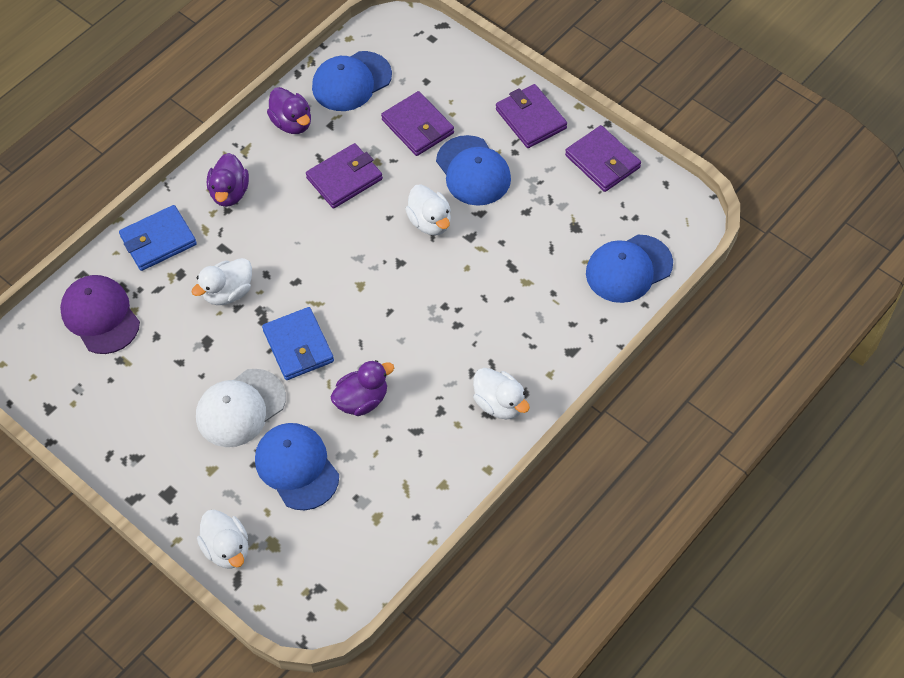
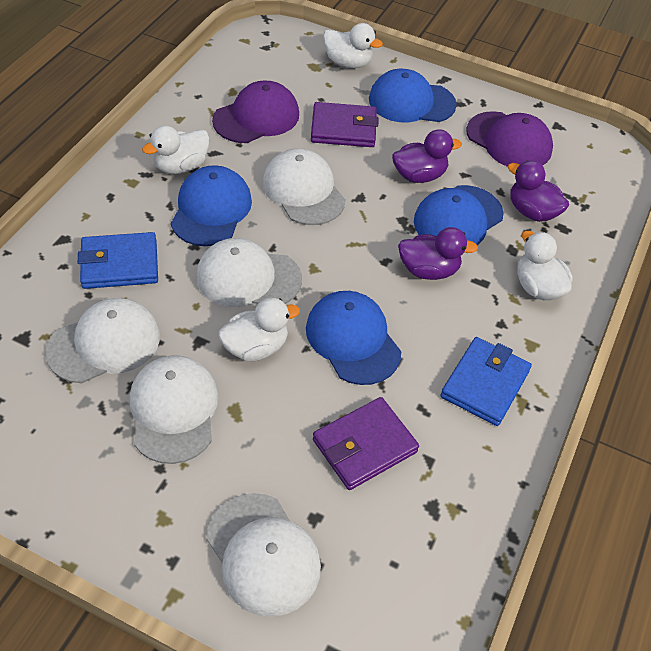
purple cap: [60,275,140,354] = 1 -> [212,80,299,143] [466,111,553,167] = 2
purple wallet: [306,143,383,209] [381,91,454,156] [496,84,567,148] [565,125,641,192] = 4 -> [311,102,379,147] [313,397,419,490] = 2
white cap: [196,369,286,447] = 1 -> [45,298,160,383] [129,355,218,464] [196,238,302,307] [206,493,321,617] [263,148,346,225] = 5

